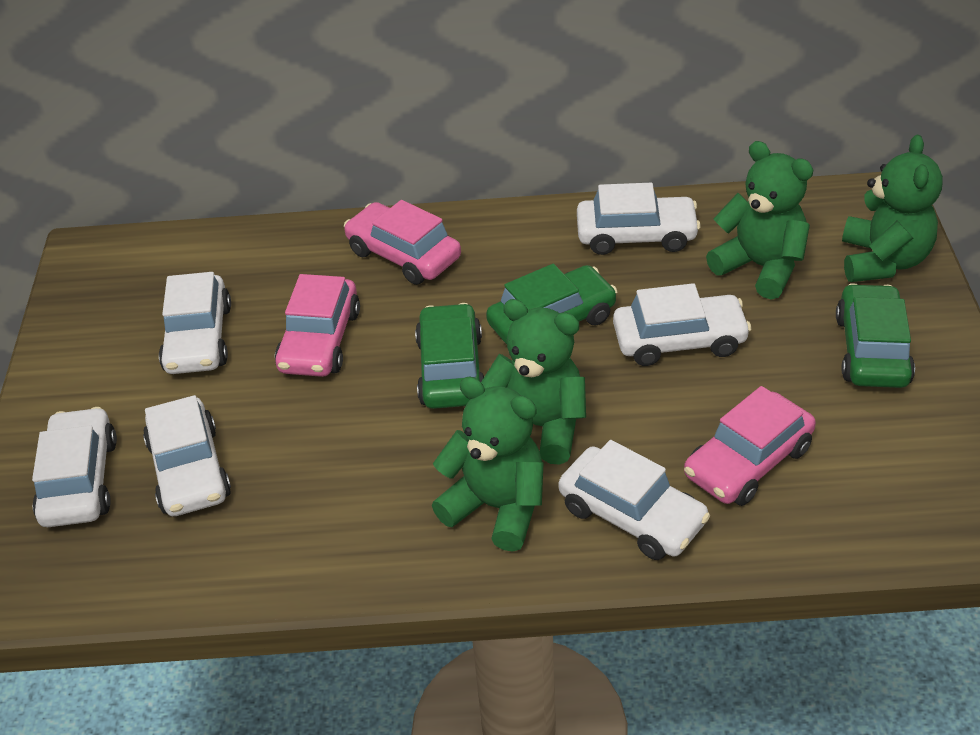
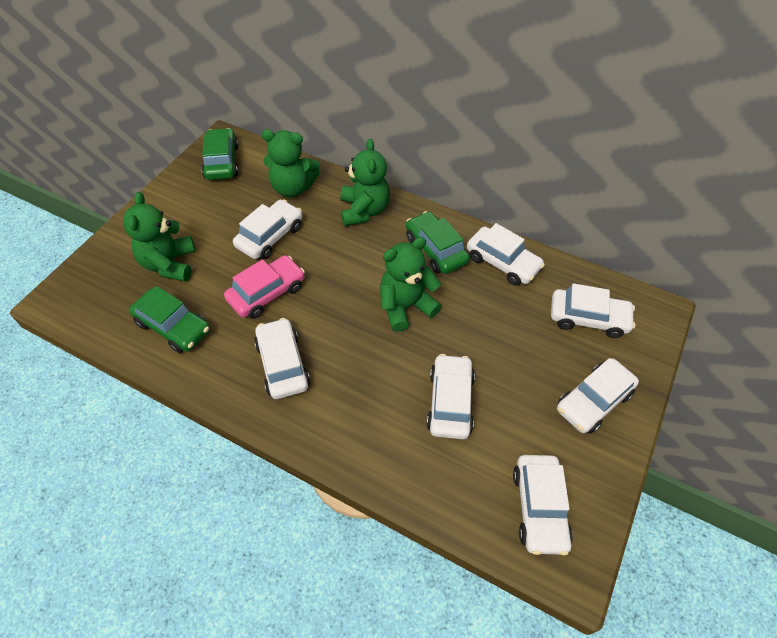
pink car: [275,274,360,377] [344,200,461,285] [684,386,816,506] = 3 -> [224,255,305,319] = 1
white car: [32,407,117,527] [143,395,231,516] [159,272,231,374] [559,440,710,560] [577,183,701,255] [613,283,751,366] = 6 -> [233,199,302,259] [254,318,310,399] [427,354,475,440] [467,223,545,286] [513,455,573,555] [551,283,636,338] [557,358,639,434] = 7

